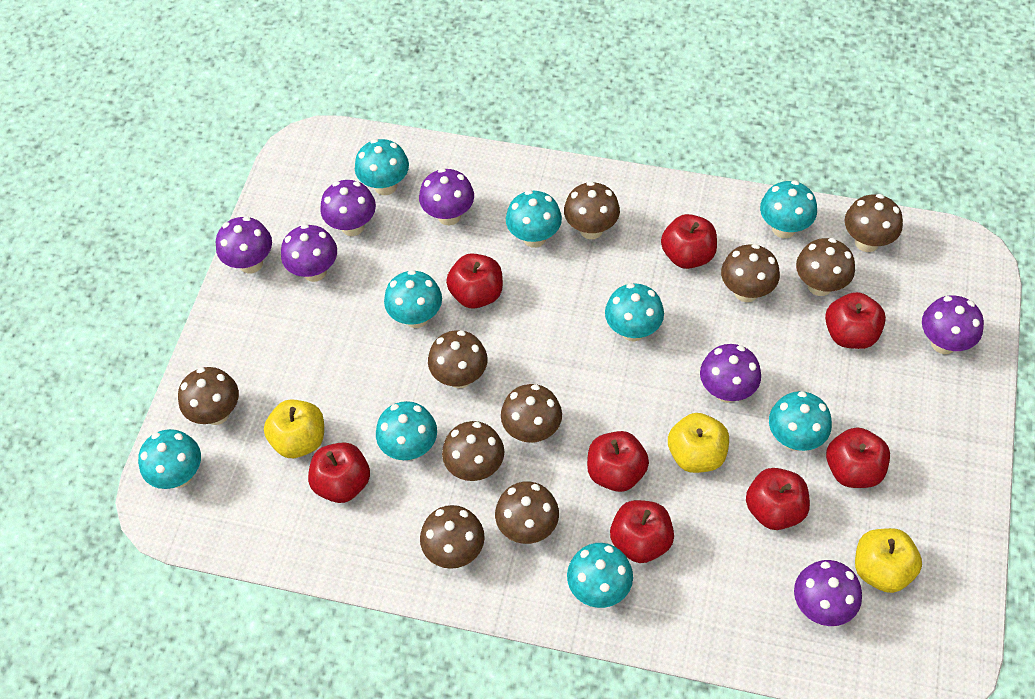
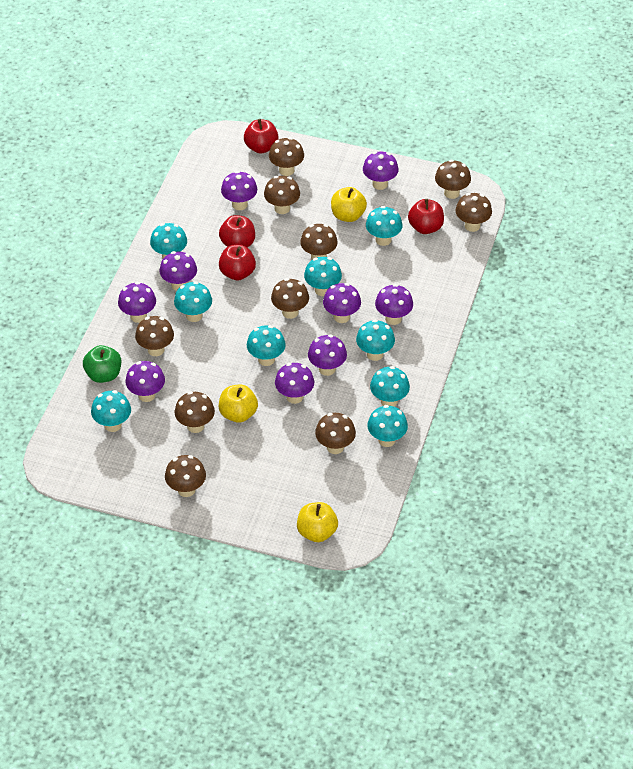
green apple: none = 0 -> [83,345,121,383] = 1
purple mushroom: [216,216,272,273] [281,224,337,282] [320,180,376,236] [419,168,474,226] [700,344,761,403] [794,560,862,626] [922,295,984,354] = 7 -> [118,282,156,323] [125,361,165,402] [159,251,197,291] [221,171,257,210] [275,363,314,404] [308,335,347,376] [323,283,361,323] [363,151,399,190] [375,284,413,325] = 9
red apple: [308,442,370,503] [446,253,503,309] [587,431,649,492] [610,500,674,563] [661,214,717,269] [746,468,810,530] [825,292,886,349] [826,427,890,488] = 8 -> [219,215,255,247] [219,245,256,281] [244,119,279,153] [408,199,444,234] = 4

